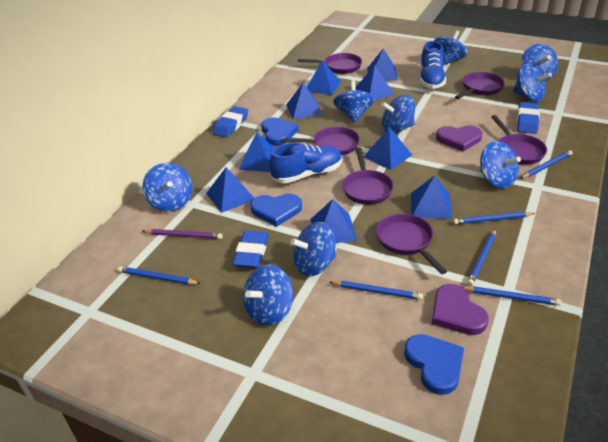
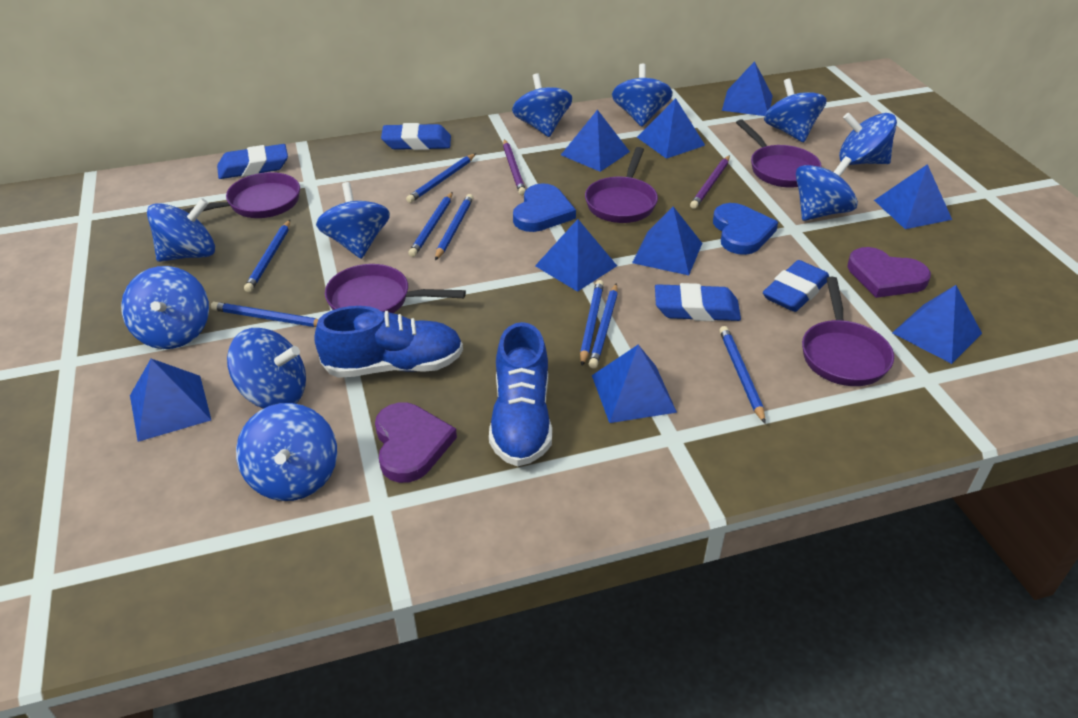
blue eraser: [213,106,248,138] [232,231,269,268] [517,102,540,134] = 3 -> [217,144,288,179] [381,123,451,150] [655,283,741,321] [763,260,829,312] = 4
blue heart: [250,194,302,227] [261,118,298,146] [404,334,464,395] = 3 -> [513,183,576,232] [713,203,778,255] = 2
blue pencil: [118,266,201,285] [330,281,423,300] [453,212,535,225] [463,286,562,306] [467,229,496,286] [520,150,573,179] = 6 -> [211,302,319,327] [244,220,290,292] [406,154,476,203] [408,192,453,257] [435,194,473,260] [580,280,604,366] [589,283,618,369] [719,326,765,423] = 8
blue spinning top: [142,163,192,212] [243,264,293,326] [290,222,336,277] [333,80,374,123] [381,95,415,133] [434,30,467,66] [480,141,521,189] [513,64,552,102] [521,44,558,81] = 9 -> [121,266,209,349] [147,198,215,262] [227,328,306,409] [236,403,337,501] [316,182,390,259] [512,73,572,137] [612,64,673,127] [764,78,827,143] [796,156,858,221] [839,113,897,165] = 10
purple pan: [281,127,360,155] [298,53,362,74] [342,147,394,205] [376,214,447,274] [455,72,505,99] [491,115,547,165] = 6 -> [183,172,300,218] [325,264,466,313] [585,147,658,223] [736,119,822,188] [802,277,894,386] = 5
purple pencil: [143,229,222,239] = 1 -> [503,139,525,196] [690,155,730,209] = 2

